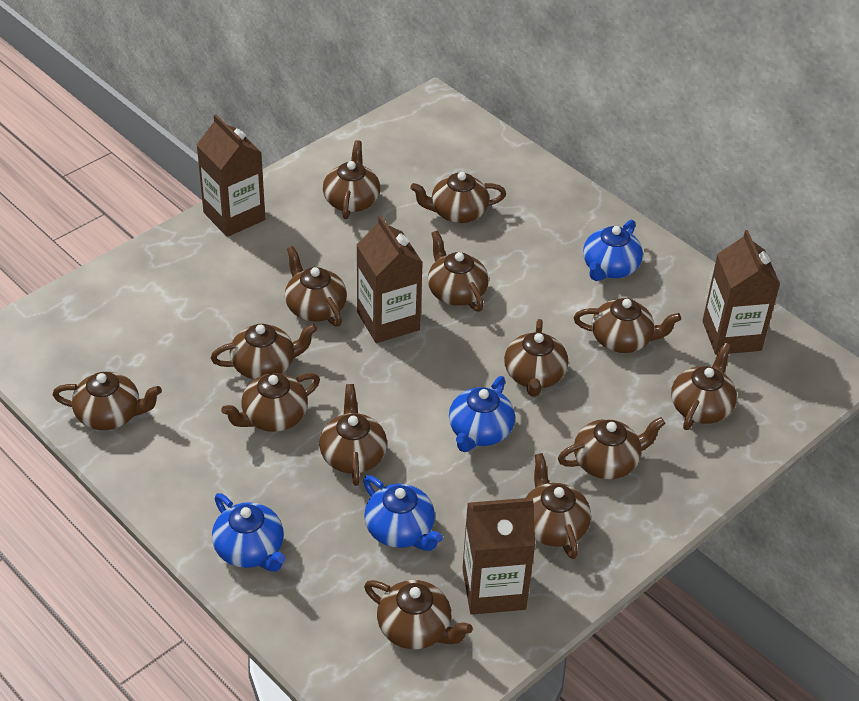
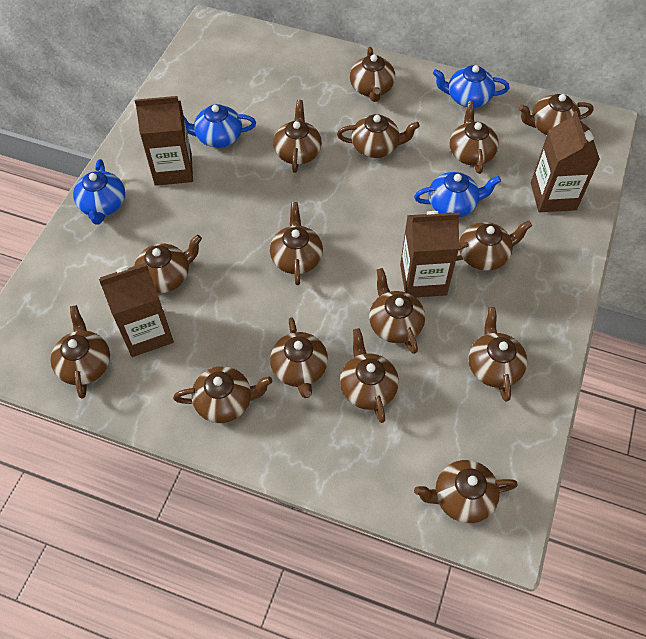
brown teapot: [53,372,162,430] [211,324,317,380] [221,373,320,432] [285,246,347,327] [319,384,387,486] [323,140,380,219] [364,580,473,649] [410,172,506,223] [428,231,489,312] [504,319,568,397] [526,453,591,559] [558,417,665,479] [574,298,681,353] [671,343,737,430] = 14 -> [51,305,110,399] [134,235,202,293] [173,366,272,423] [270,202,323,285] [270,317,328,398] [273,100,322,173] [337,114,420,158] [340,328,399,423] [350,47,395,102] [369,268,425,354] [414,460,518,523] [450,101,499,174] [456,221,532,271] [468,307,527,402] [519,94,593,135] = 15

